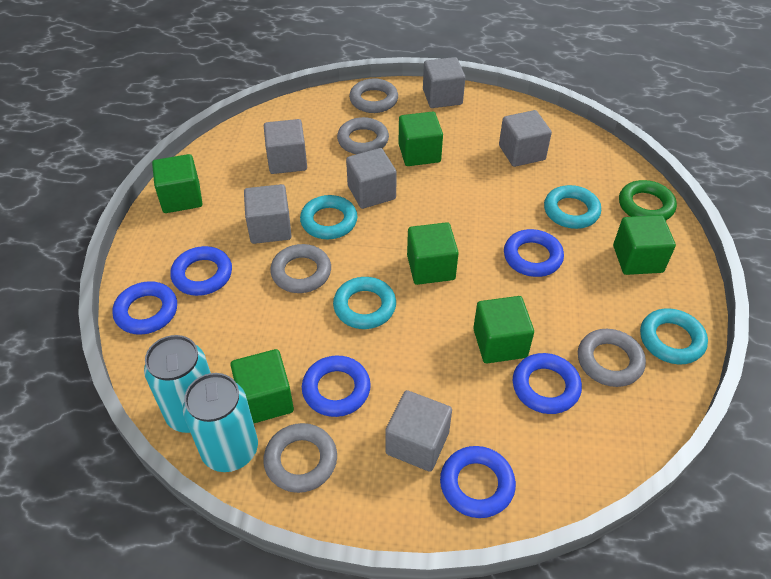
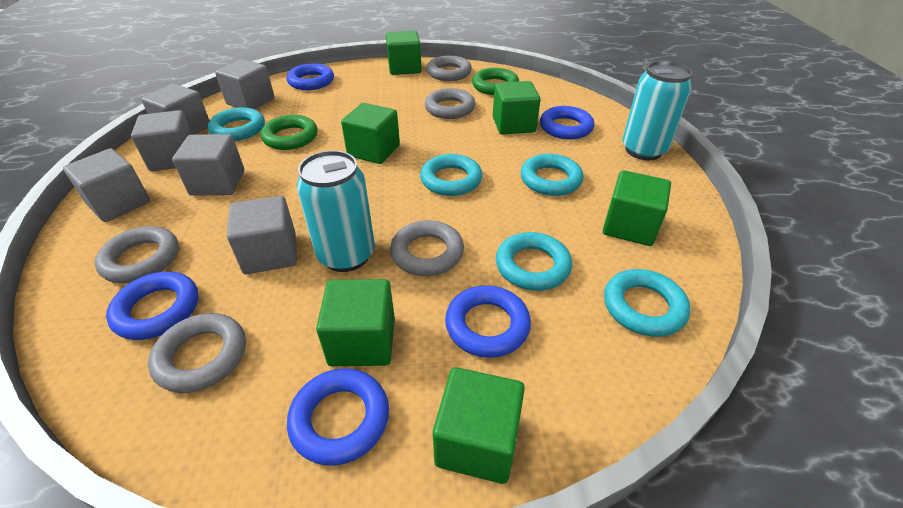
blue ring: [112,281,177,335] [170,246,232,296] [302,356,371,417] [440,446,516,518] [504,229,564,277] [513,353,582,414] = 6 -> [106,272,199,340] [286,63,334,90] [287,368,389,465] [445,285,531,358] [540,106,594,140] = 5
green ring: [619,180,677,220] = 1 -> [260,115,317,150] [472,68,519,95] = 2
turquoise ring: [300,195,357,239] [333,277,396,329] [544,185,601,229] [640,308,708,364] = 4 -> [208,107,265,141] [420,154,482,196] [496,232,572,291] [521,154,584,196] [604,269,691,337] = 5

